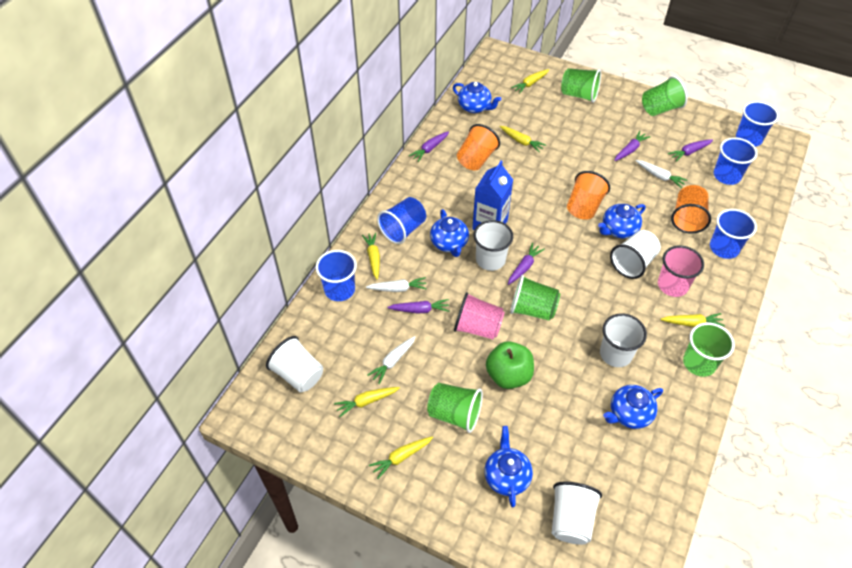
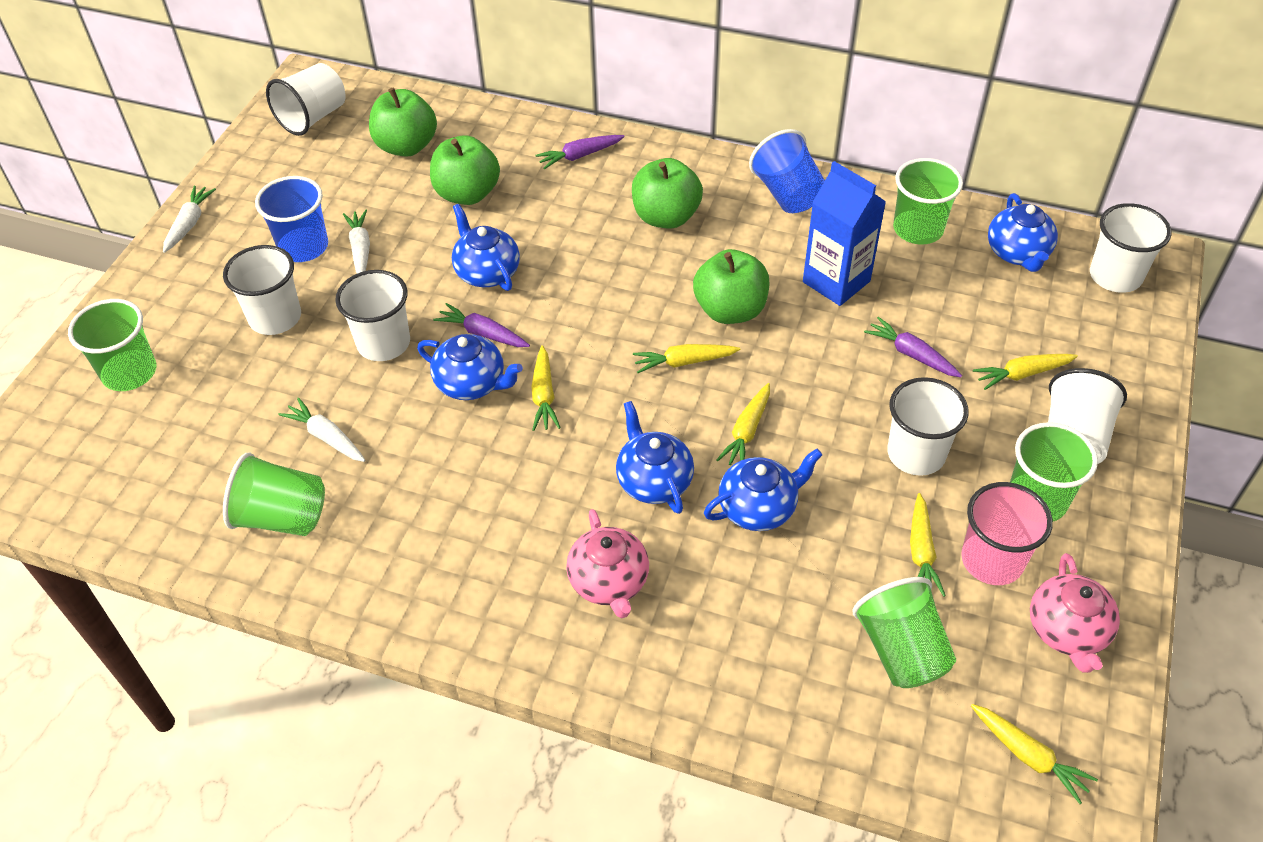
blue cup: [316,250,357,301] [377,197,426,244] [710,209,757,259] [714,137,758,185] [736,101,779,147] = 5 -> [255,176,328,262] [749,129,825,213] = 2
green apple: [486,341,534,389] = 1 -> [369,88,437,157] [430,135,500,205] [632,158,703,229] [693,249,770,324] = 4
orange cup: [457,124,500,171] [567,171,610,220] [671,185,711,234] = 3 -> none = 0
pink cup: [454,292,505,340] [658,245,704,297] = 2 -> [961,482,1053,585] = 1
pink teapot: none = 0 -> [566,509,649,618] [1030,553,1120,673] = 2
purple carrot: [387,299,449,314] [409,131,449,162] [508,243,545,285] [614,131,650,161] [668,139,713,162] = 5 -> [433,303,530,347] [535,135,625,169] [864,317,962,377] = 3
white cup: [266,336,323,392] [473,220,513,271] [552,482,602,545] [600,313,647,367] [610,230,661,279] = 5 -> [223,245,301,335] [266,63,346,136] [335,270,410,361] [887,377,969,476] [1048,368,1127,464] [1090,203,1172,293] = 6

